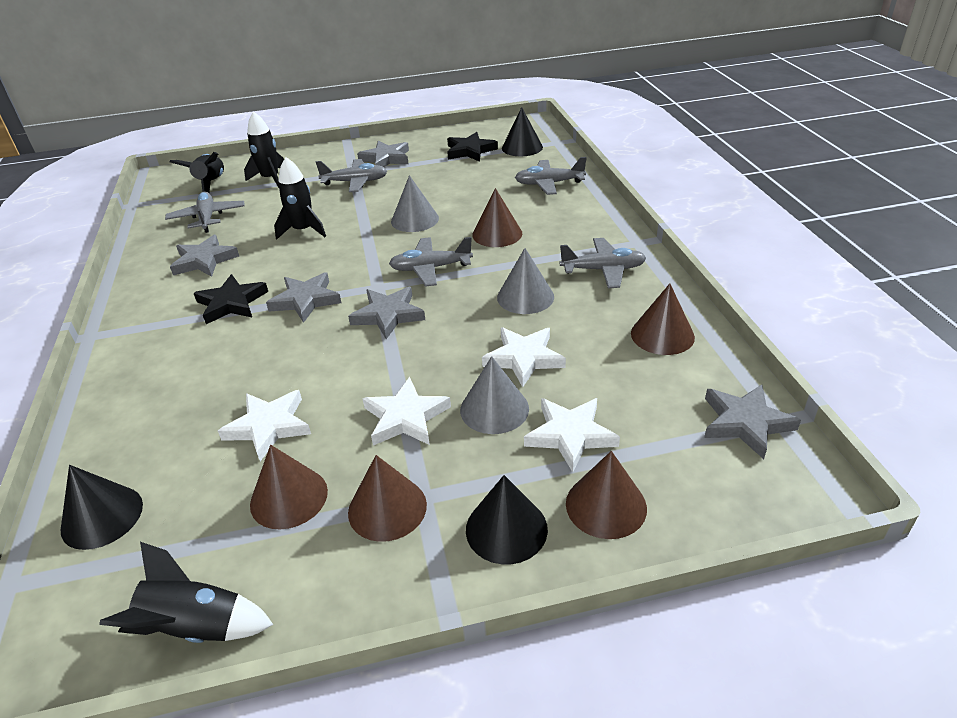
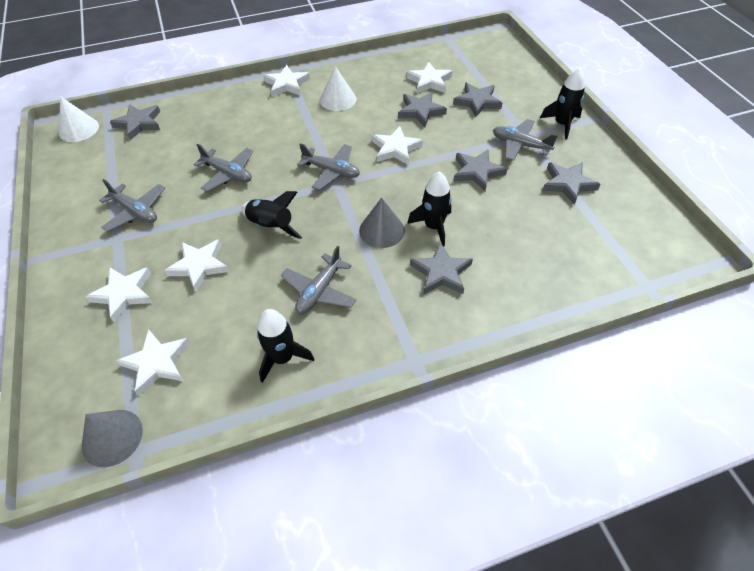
black cone: [60,465,143,550] [466,475,548,564] [502,107,543,156] = 3 -> none = 0
black star: [194,274,268,324] [447,132,498,162] = 2 -> none = 0
brown cone: [250,445,328,530] [348,455,427,542] [472,188,522,247] [566,451,647,539] [631,283,695,355] = 5 -> none = 0
grey cone: [391,175,439,232] [460,356,529,434] [497,248,554,314] = 3 -> [82,410,143,467] [359,198,405,248] = 2
grey star: [170,235,239,277] [266,272,341,323] [348,287,425,339] [357,141,409,167] [704,385,801,459] = 5 -> [110,104,160,140] [398,92,447,127] [410,242,473,295] [453,83,502,117] [453,149,507,191] [542,162,601,205] = 6
white cone: none = 0 -> [59,96,99,142] [320,66,356,111] = 2
white star: [218,390,311,461] [362,377,451,446] [482,327,566,387] [524,398,620,472] = 4 -> [86,267,153,322] [116,329,190,396] [164,239,230,292] [263,65,310,97] [372,126,423,165] [406,62,452,93] = 6

